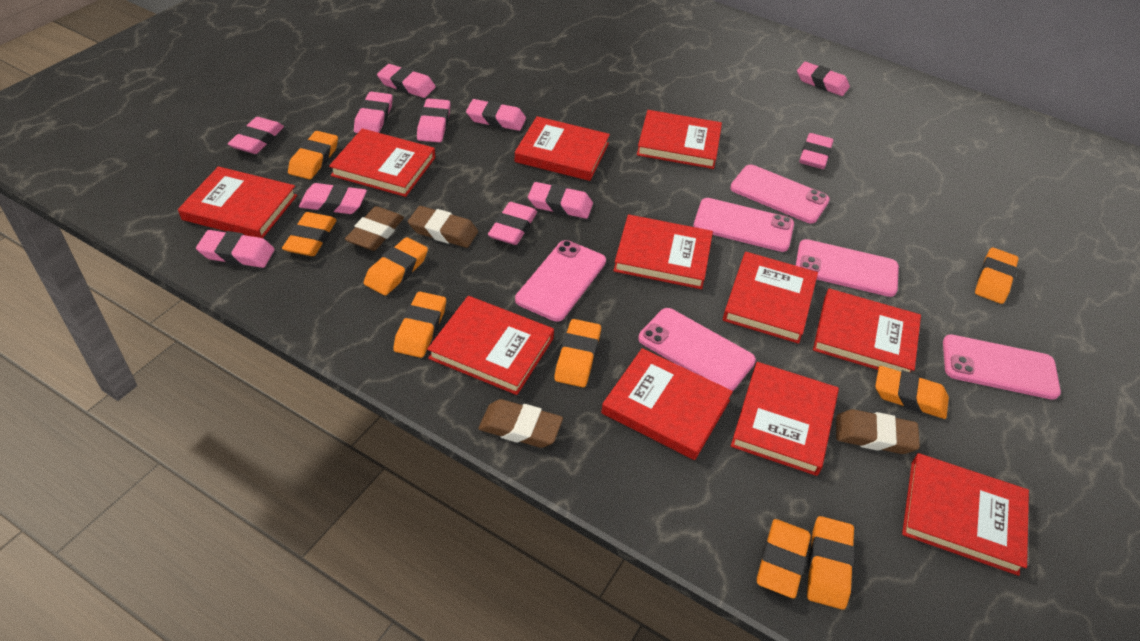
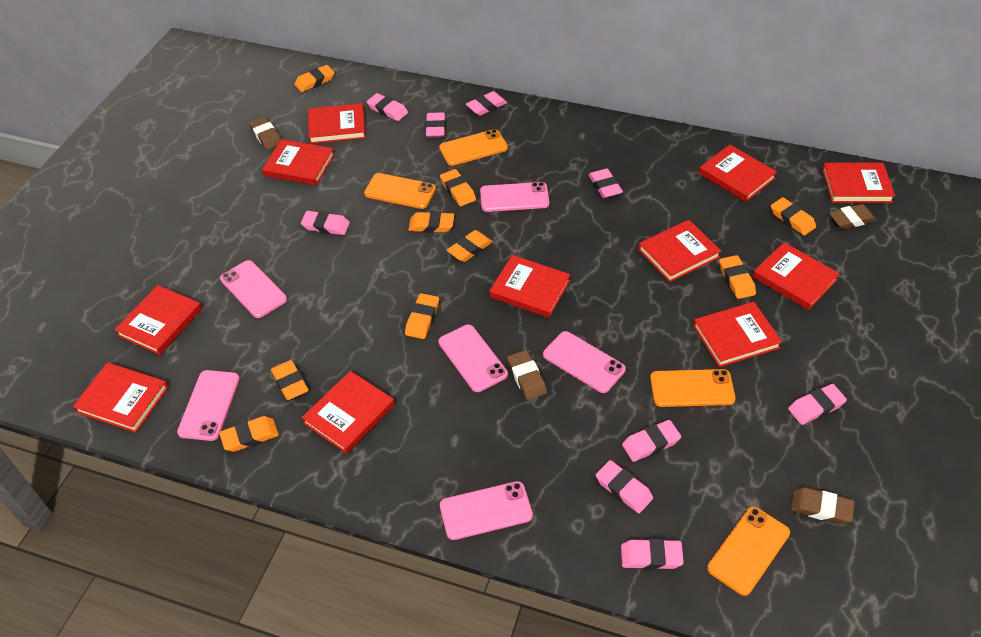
orange phone: none = 0 -> [364,173,436,209] [439,129,508,166] [650,369,736,407] [707,507,790,596] = 4
pink eraser: [196,230,275,268] [228,117,284,154] [299,183,367,214] [354,92,393,133] [377,64,436,98] [417,98,450,143] [466,99,526,131] [488,202,537,245] [528,182,593,219] [797,62,850,96] [799,133,833,169] = 11 -> [301,211,350,235] [367,93,408,121] [425,112,446,138] [466,91,507,116] [588,169,623,198] [596,460,653,513] [621,539,684,570] [622,420,681,462] [788,384,847,425] = 9

